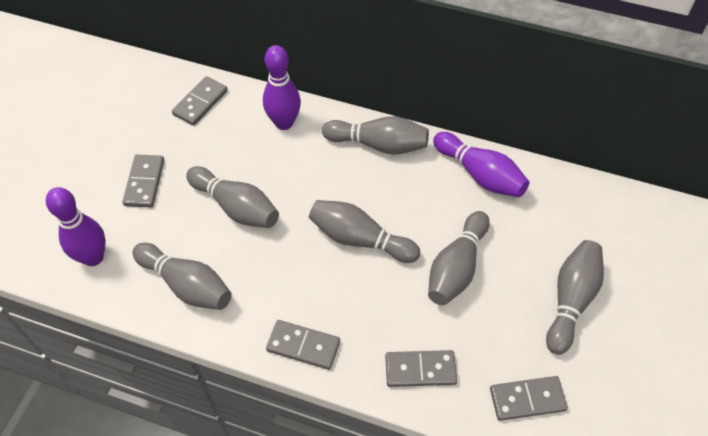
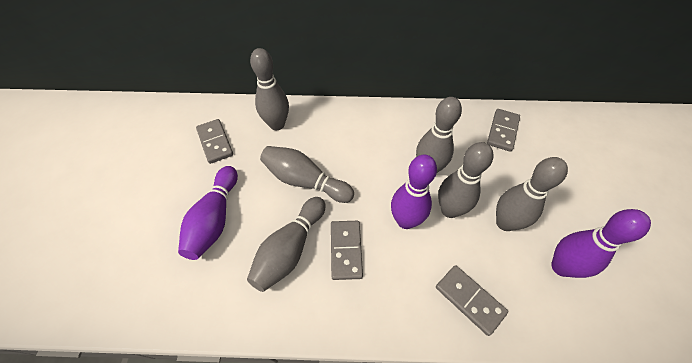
grey domino: [123,155,164,208] [172,76,228,126] [266,320,340,370] [385,350,457,387] [490,376,568,421] = 5 -> [196,119,233,164] [331,221,363,280] [436,265,508,336] [487,109,520,152] = 4

